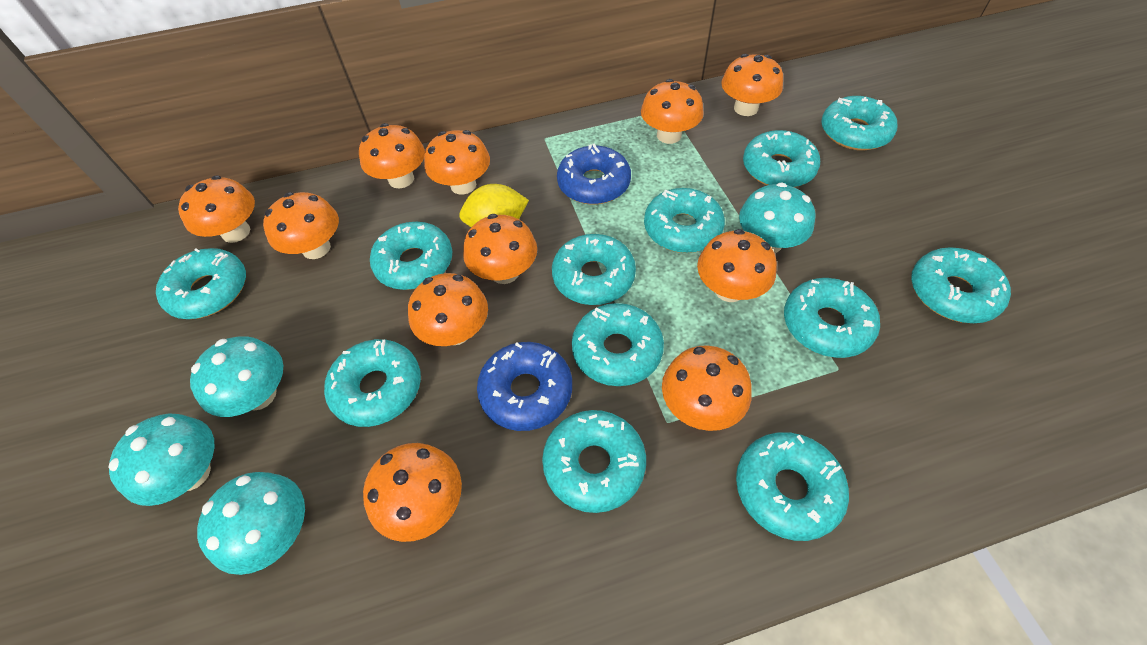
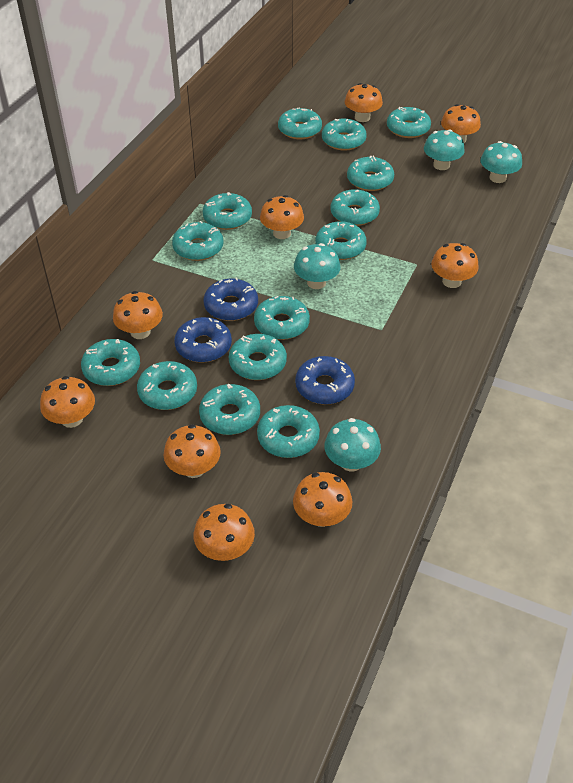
blue donut: [477,342,572,431] [557,143,631,204] = 2 -> [174,317,232,363] [203,277,258,321] [295,356,355,405] = 3
orange mushroom: [178,175,255,243] [263,192,339,259] [359,123,425,188] [363,443,462,542] [408,273,488,346] [424,130,490,195] [463,214,537,284] [641,79,704,144] [662,345,752,431] [697,229,777,302] [721,54,783,116] = 11 -> [40,376,95,428] [113,291,163,339] [164,424,221,478] [194,504,255,561] [260,195,304,239] [293,472,353,527] [345,83,383,122] [431,243,479,288] [441,104,481,143] = 9
turquoise donut: [156,248,246,319] [324,339,421,427] [370,222,452,290] [542,410,646,513] [552,234,636,305] [572,303,664,386] [644,188,725,253] [736,432,849,541] [743,130,820,187] [784,278,880,358] [821,96,897,150] [911,247,1011,323] = 12 -> [81,339,140,386] [137,361,197,410] [172,221,224,261] [199,384,260,435] [203,192,252,230] [229,334,287,380] [254,296,310,340] [257,405,320,458] [278,107,322,139] [315,221,367,260] [322,119,367,151] [330,189,380,226] [347,156,394,191] [387,107,431,138] = 14
yellow lemon: [459,184,529,227] = 1 -> none = 0

